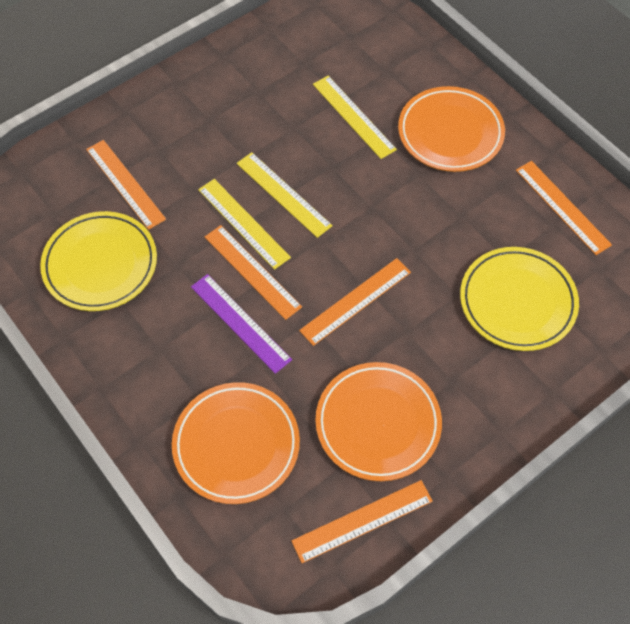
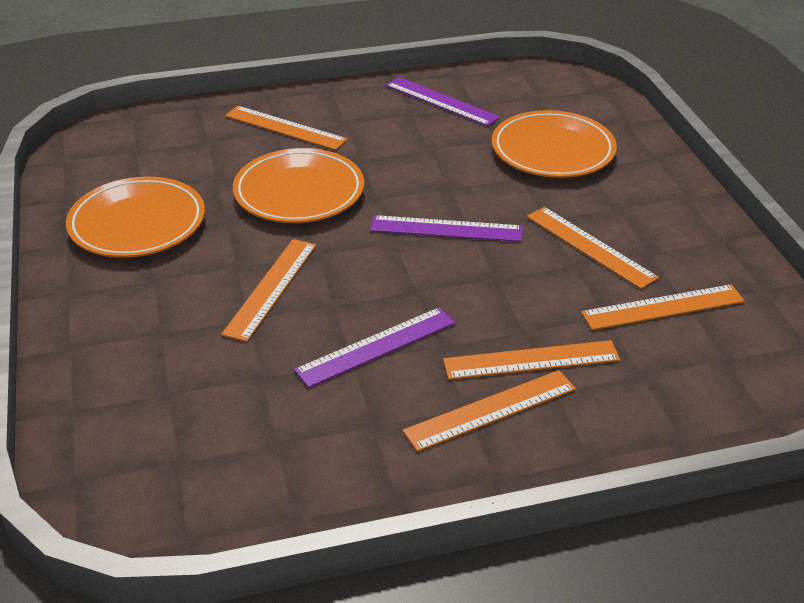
orange ruler: [86,140,166,230] [205,225,302,320] [292,480,433,563] [299,258,411,346] [516,161,612,255] = 5 -> [221,239,316,342] [225,106,348,150] [402,370,576,452] [443,340,620,380] [527,207,659,289] [581,284,745,330] = 6
purple ruler: [191,274,292,374] = 1 -> [294,307,455,388] [370,215,523,242] [386,77,500,126] = 3
yellow plate: [40,211,157,311] [460,247,579,351] = 2 -> none = 0
yellow ruler: [198,179,291,270] [237,152,333,238] [313,76,397,159] = 3 -> none = 0

